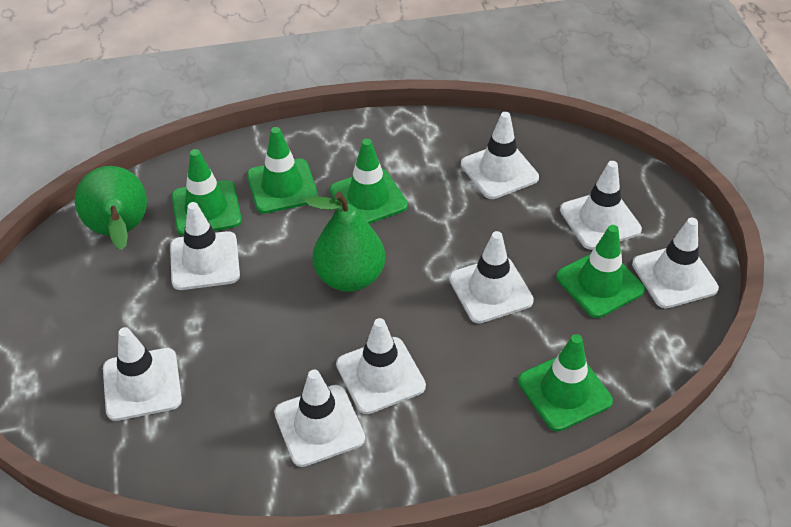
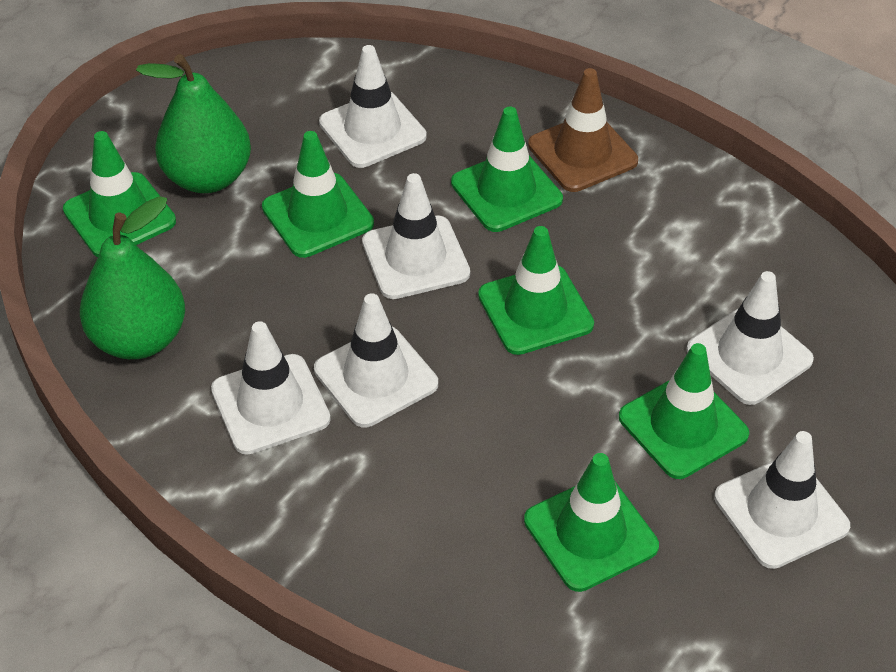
brown traffic cone: none = 0 -> [528,68,638,192] = 1
green traffic cone: [172,149,242,236] [247,127,318,214] [330,139,408,224] [518,334,613,431] [556,225,645,318] = 5 -> [63,131,176,257] [262,131,374,258] [451,106,563,232] [478,226,594,355] [524,453,659,592] [619,343,749,479] = 6
white traffic cone: [103,327,182,421] [170,202,240,290] [274,370,365,467] [336,318,426,414] [449,231,534,323] [461,112,539,199] [560,161,642,250] [632,217,719,309] = 8 -> [211,321,331,455] [314,293,438,427] [319,45,426,168] [362,173,470,299] [687,271,814,405] [714,431,850,569] = 6

